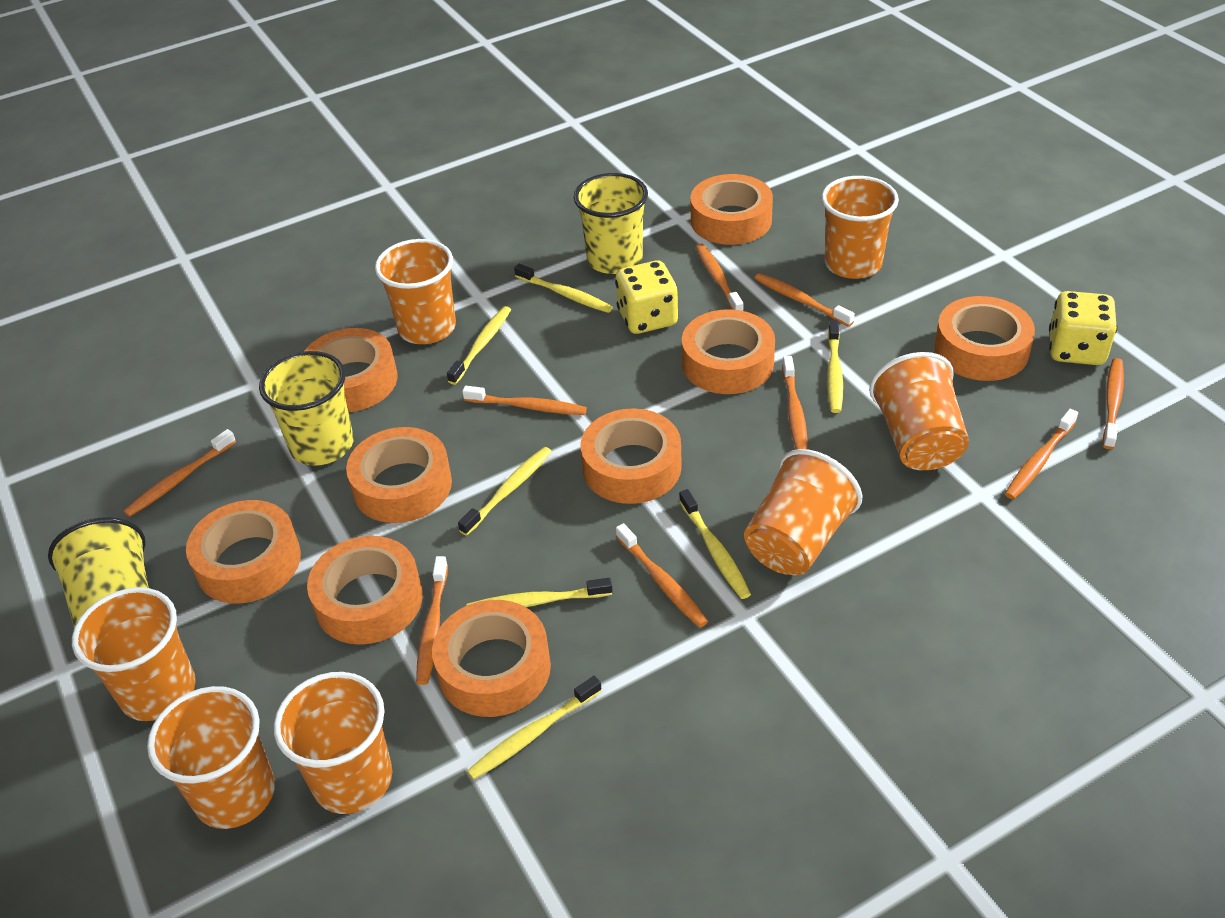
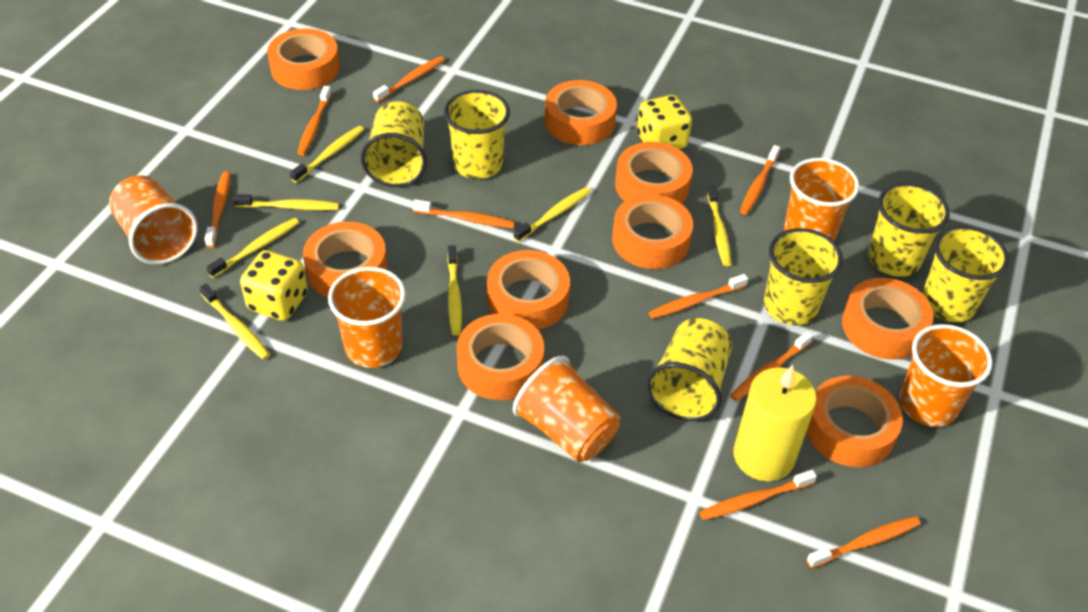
orange cup: [72,587,196,721] [147,686,275,829] [274,672,392,814] [375,239,456,344] [744,449,863,575] [821,176,899,279] [869,352,969,470] = 7 -> [109,175,198,265] [328,267,406,368] [513,355,620,462] [784,158,859,241] [899,324,993,427] = 5
yellow candle: none = 0 -> [733,365,817,482] = 1
yellow cup: [48,517,149,627] [259,351,354,466] [574,173,648,274] = 3 -> [361,101,427,187] [444,90,510,179] [646,318,732,421] [764,228,843,325] [868,183,950,277] [922,226,1009,322] = 6

